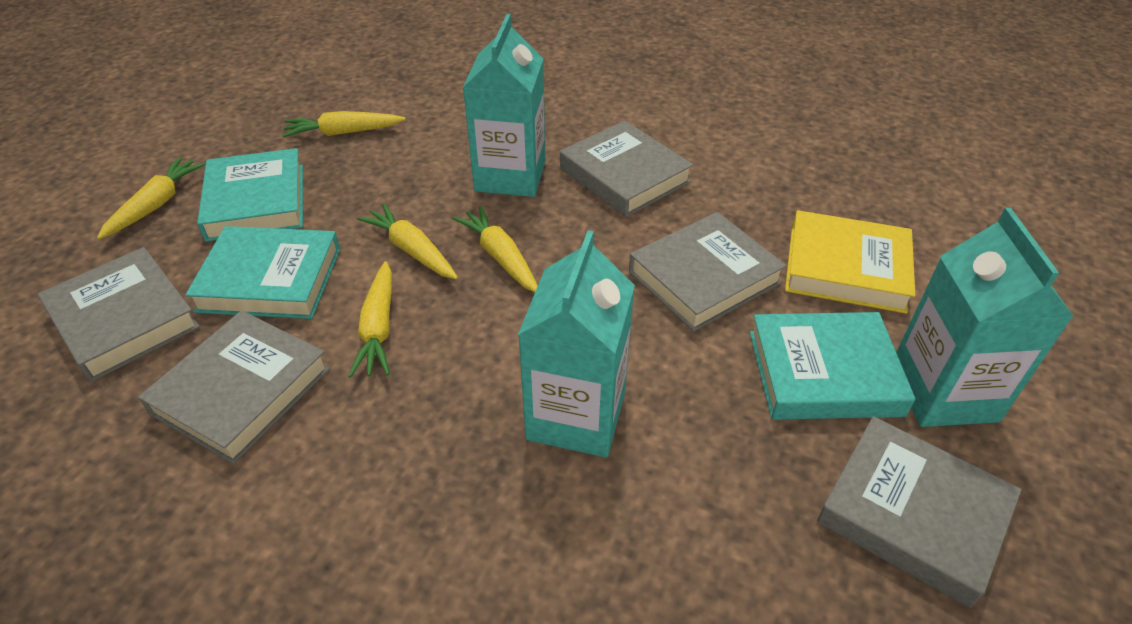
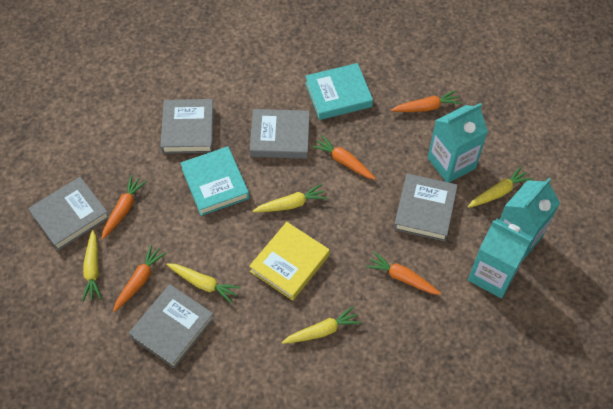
orange carrot: none = 0 -> [102,175,147,239] [113,244,167,312] [311,135,376,180] [366,252,441,295] [391,90,461,112] = 5
turquoise book: [185,226,340,319] [197,148,303,242] [750,312,915,420] = 3 -> [181,146,249,216] [305,63,373,120] = 2

